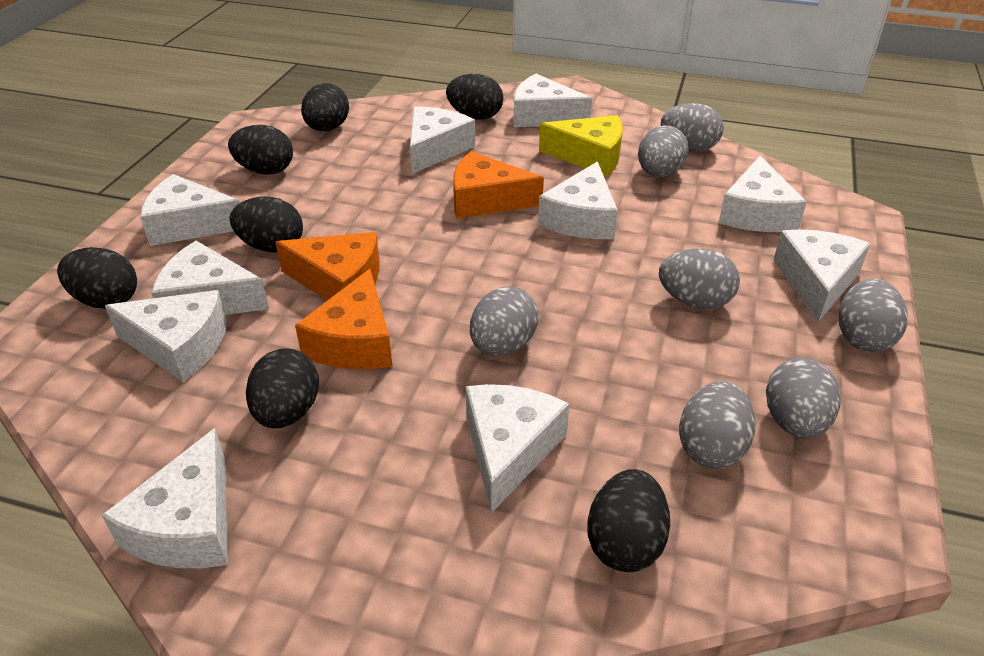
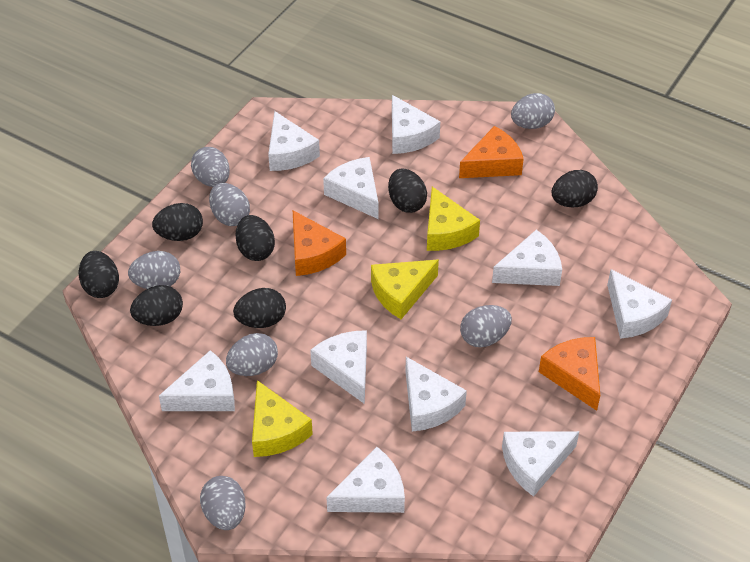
yellow cheese: [539,115,623,177] = 1 -> [252,380,313,457] [371,260,439,319] [427,187,480,251] = 3

